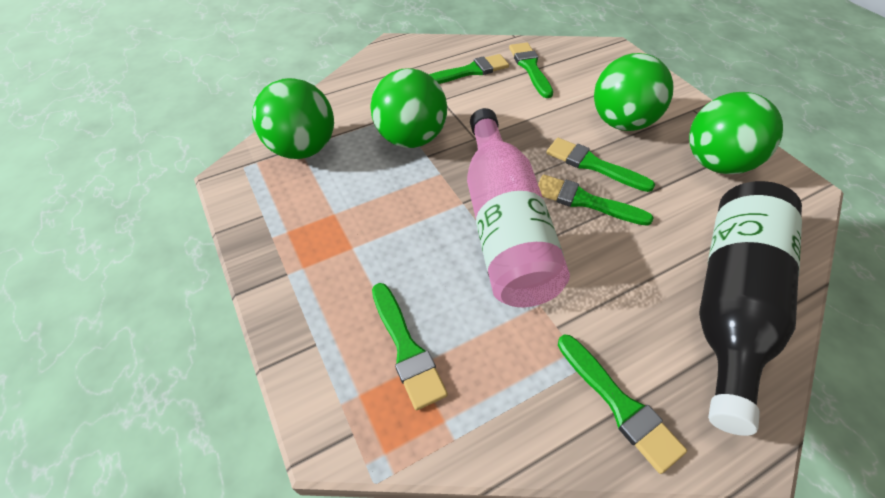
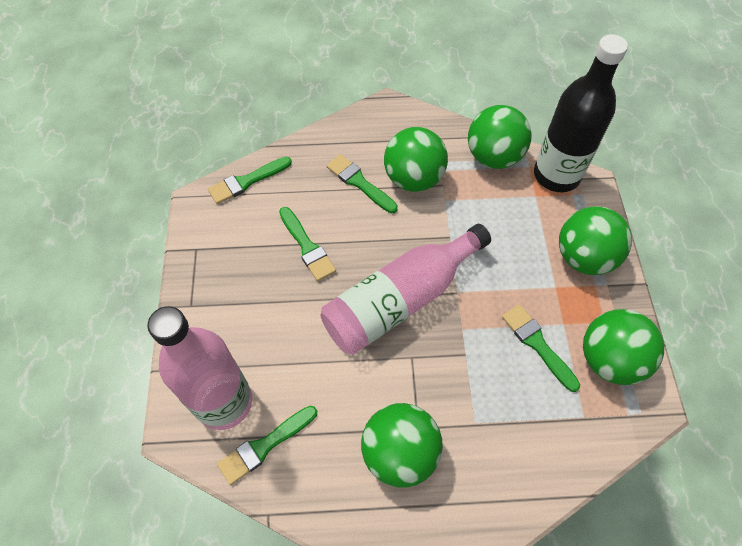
green ball: [252,78,334,159] [371,68,447,148] [594,53,673,131] [689,92,783,174] = 4 -> [361,403,443,488] [384,127,448,192] [468,105,532,169] [559,206,632,275] [583,309,664,385] = 5
green brush: [372,283,448,411] [429,54,509,84] [509,43,553,98] [538,175,654,226] [546,138,655,192] [558,335,687,474] = 6 -> [208,157,292,204] [217,406,317,485] [279,207,336,281] [326,154,398,213] [502,304,580,392] = 5
pink bottle: [467,108,570,307] = 1 -> [147,306,252,430] [321,224,491,354] = 2

